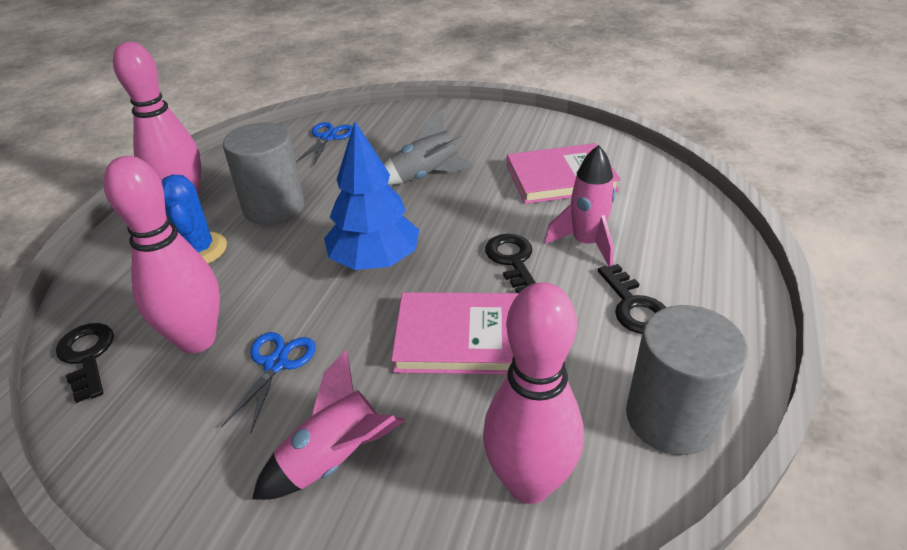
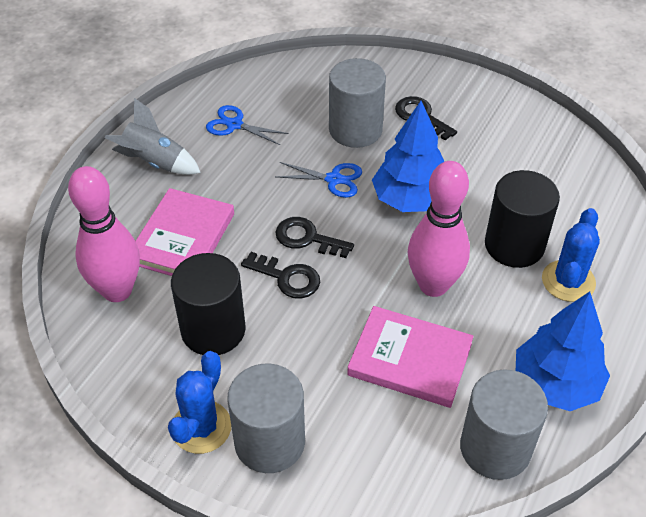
black cylinder: none = 0 -> [171,253,246,355] [485,170,560,268] = 2
blue cactus: [162,175,227,264] = 1 -> [168,351,231,454] [542,208,600,302] = 2
blue tree: [324,122,419,270] = 1 -> [372,101,445,212] [516,292,610,411] = 2
grey cylinder: [223,122,305,225] [626,305,748,455] = 2 -> [227,364,305,473] [329,58,386,148] [460,369,548,480] = 3
pink bowling pin: [104,156,220,354] [113,42,201,198] [483,282,584,504] = 3 -> [68,166,140,302] [408,161,470,297] = 2
pink rocket: [252,350,405,500] [545,145,615,266] = 2 -> none = 0

